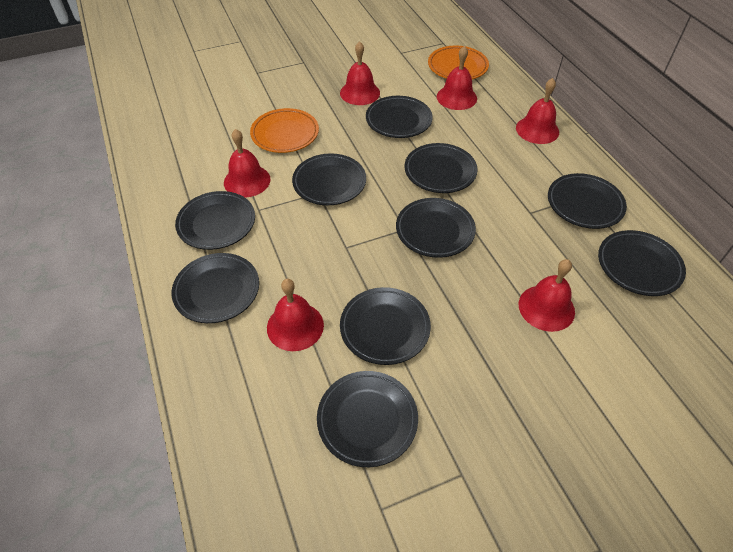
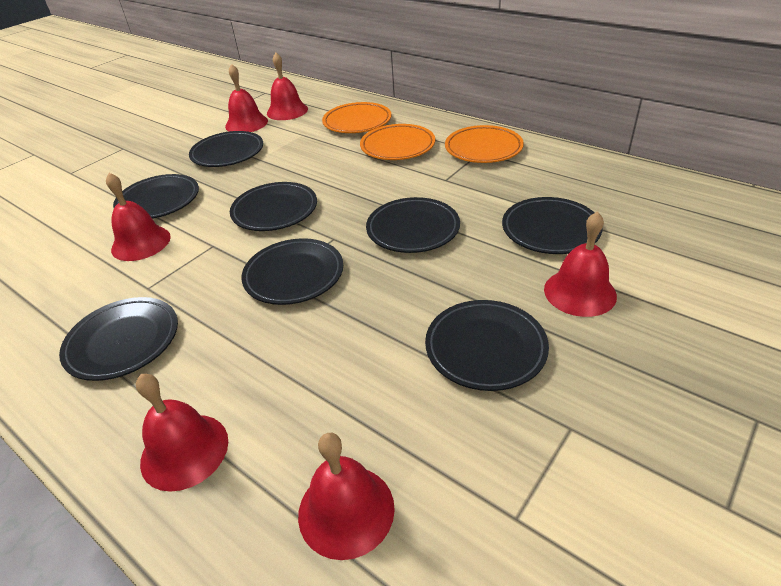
black plate: [172,253,259,323] [175,191,255,250] [292,153,366,205] [317,371,418,467] [340,287,431,365] [366,96,433,138] [396,198,476,258] [405,143,478,193] [548,173,627,229] [598,230,686,296] = 10 -> [59,297,178,381] [113,174,199,219] [189,131,263,167] [230,182,317,231] [241,238,343,305] [366,197,460,253] [425,300,549,391] [502,197,603,254] = 8
orange plate: [250,108,319,153] [428,46,489,79] = 2 -> [322,102,391,133] [360,124,435,160] [445,125,524,163] = 3

